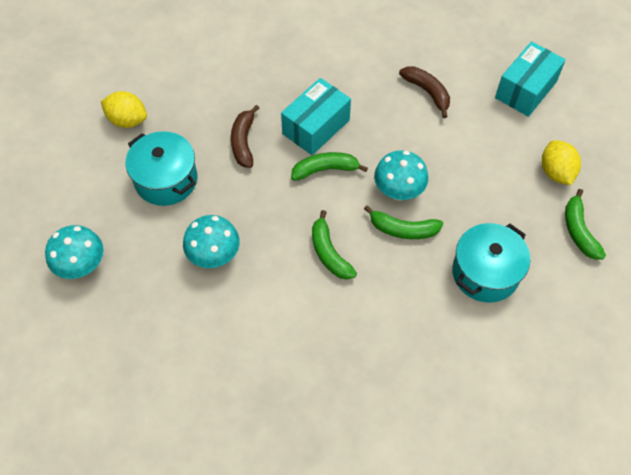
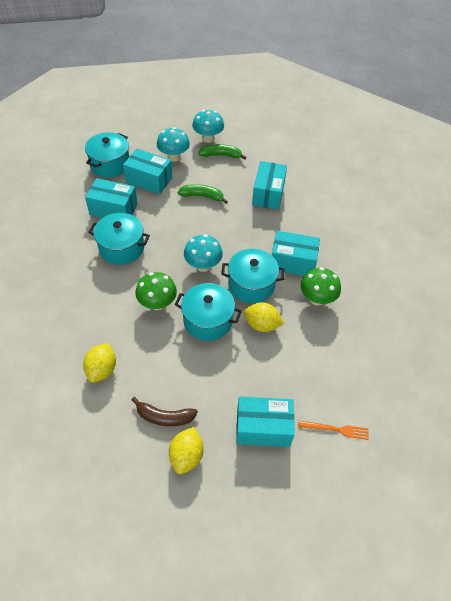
brown banana: [231,105,259,168] [399,66,450,118] = 2 -> [131,397,198,426] = 1
green banana: [291,152,368,181] [312,210,357,280] [364,205,443,239] [565,189,606,260] = 4 -> [178,184,228,204] [198,144,247,160] = 2
green mushroom: none = 0 -> [135,272,177,310] [301,267,341,306] = 2
orange fork: none = 0 -> [298,421,369,440] = 1
turquoise box: [281,78,351,155] [495,41,566,117] = 2 -> [85,178,138,218] [123,149,172,195] [236,396,295,447] [252,161,287,210] [272,231,320,276] = 5
turquoise pot: [126,131,197,206] [452,223,530,303] = 2 -> [85,132,129,178] [88,213,150,265] [175,283,242,341] [221,249,285,303] = 4
yellow lemon: [101,91,147,128] [542,140,581,185] = 2 -> [83,343,116,383] [169,427,203,474] [244,302,284,332] = 3

